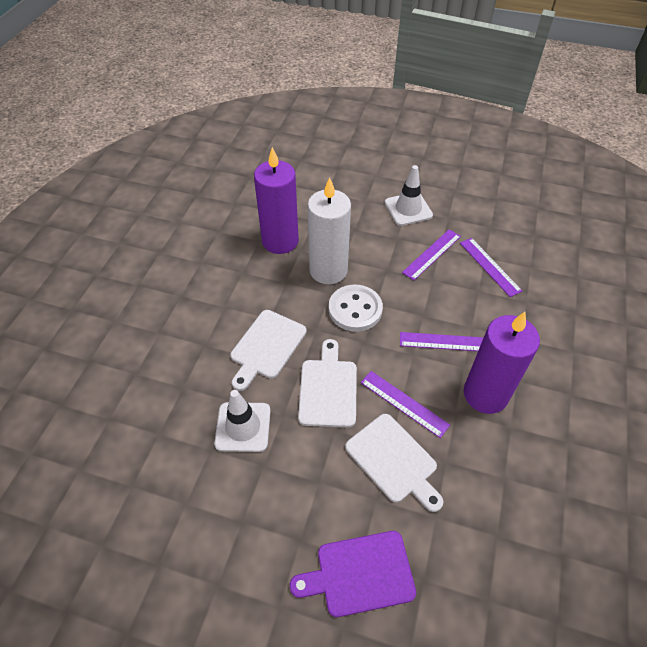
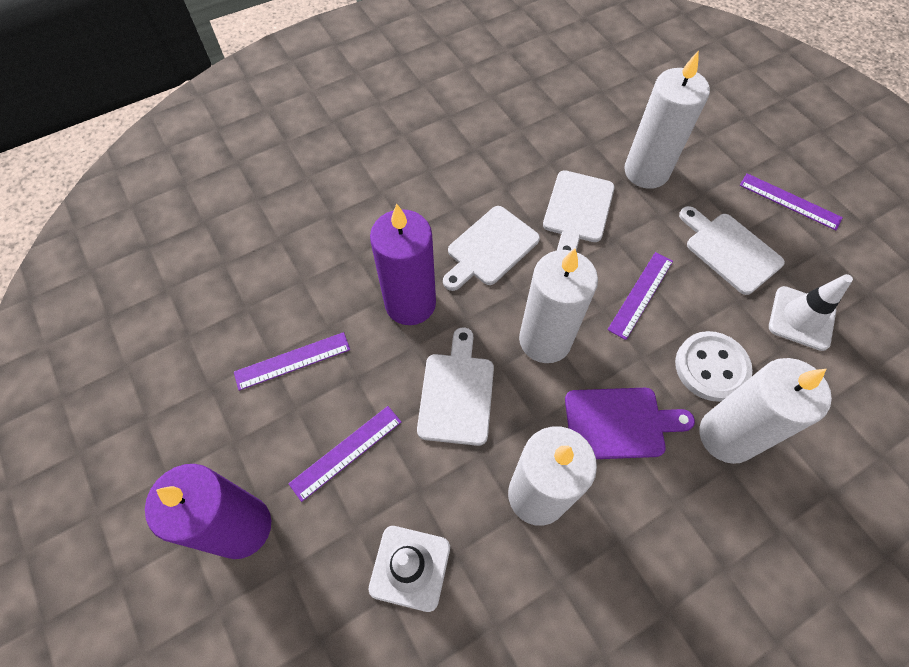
white candle: [307,177,351,284] = 1 -> [508,427,597,526] [519,248,598,363] [624,50,710,189] [700,358,832,464] = 4
white cutting board: [230,310,307,391] [298,339,357,428] [345,414,444,512] = 3 -> [417,327,494,446] [443,206,540,291] [543,170,615,251] [679,206,785,295] = 4

